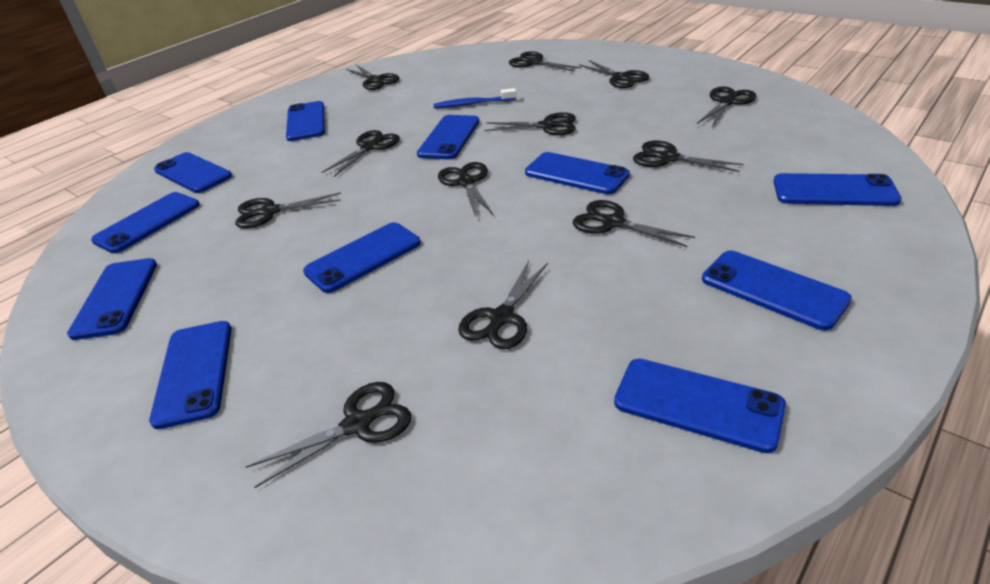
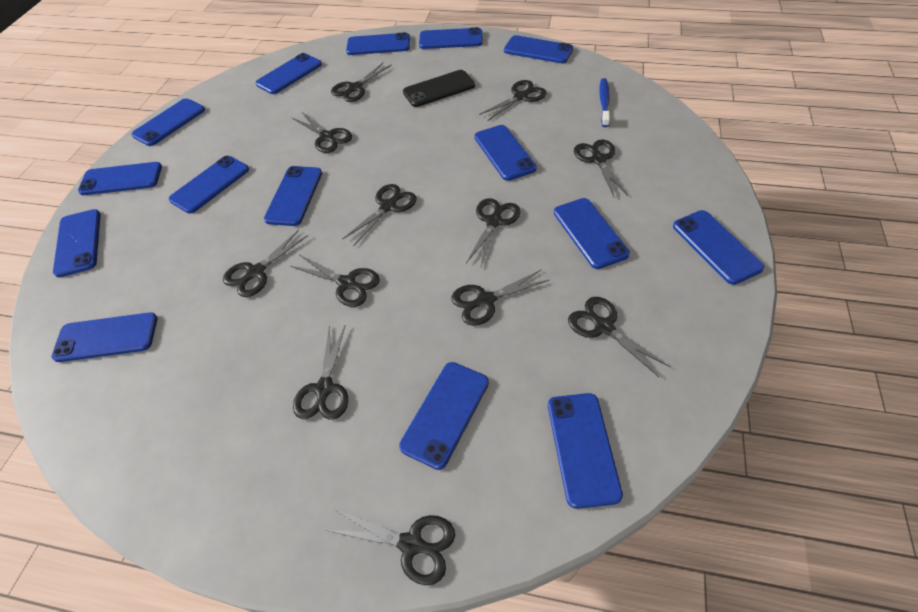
black phone: none = 0 -> [403,70,475,107] = 1
blue phone: [67,258,157,340] [91,192,200,253] [149,321,232,429] [154,152,232,193] [286,101,325,141] [303,222,420,293] [417,115,479,159] [525,152,630,194] [614,359,786,453] [702,251,852,330] [773,173,901,206] = 11 -> [52,312,157,362] [53,209,101,277] [78,162,162,195] [132,98,205,146] [169,156,249,214] [256,53,322,94] [264,166,322,226] [346,32,410,55] [399,362,489,470] [419,27,483,49] [475,125,537,181] [504,35,573,63] [548,393,623,509] [554,198,630,269] [673,210,765,285] = 15

